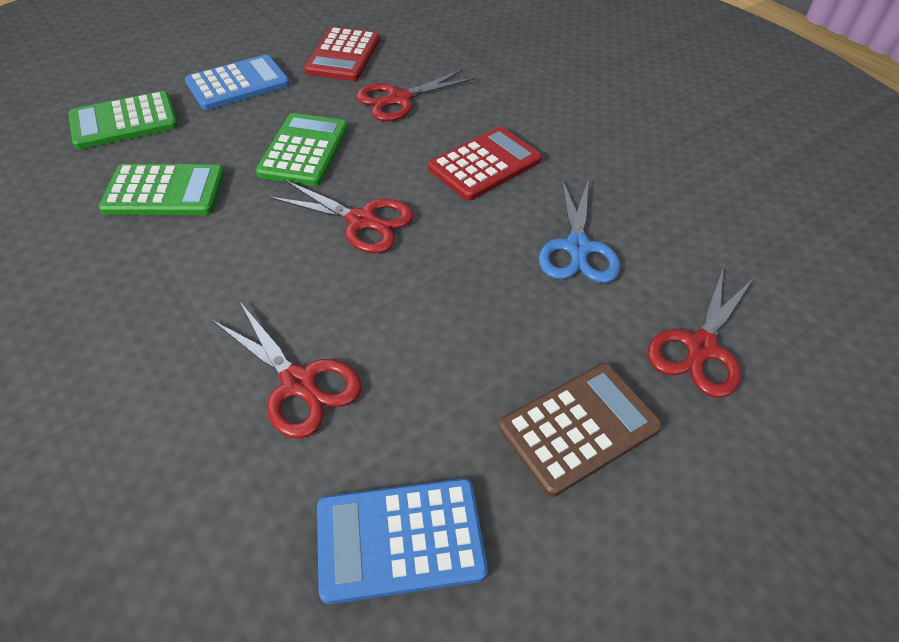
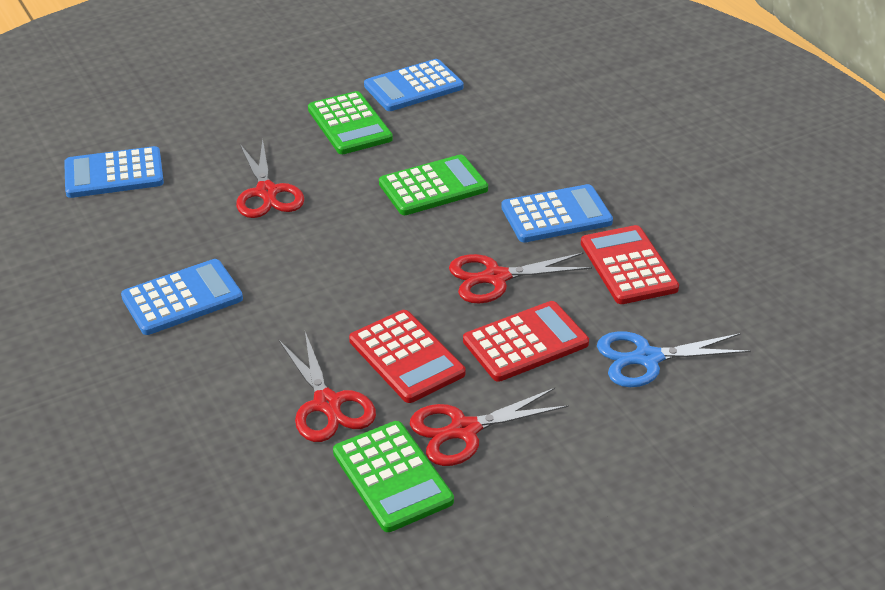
blue calculator: [185,55,290,110] [317,478,488,604] = 2 -> [64,146,164,198] [121,259,243,335] [364,59,463,111] [501,184,613,242] = 4
brown calculator: [498,363,662,497] = 1 -> none = 0
red calculator: [304,27,380,81] [428,127,542,201] = 2 -> [349,310,465,403] [463,301,589,382] [581,225,679,304] = 3

